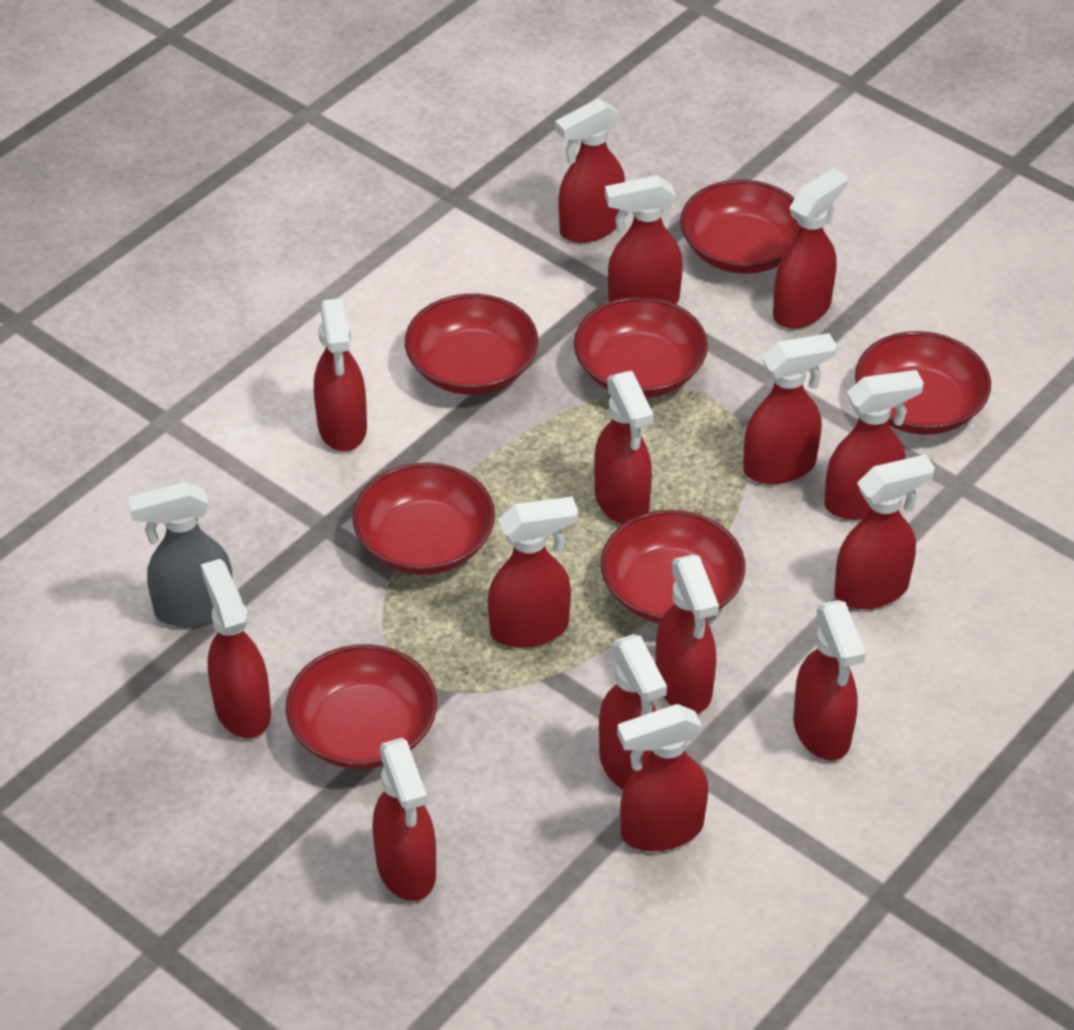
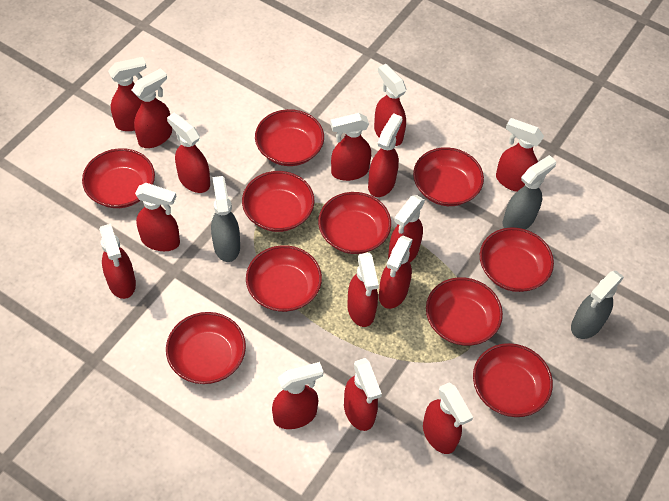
grey spray bottle: [128,482,233,627] = 1 -> [211,176,240,262] [503,155,556,229] [571,270,624,339] = 3
red bowl: [286,644,437,769] [353,462,495,575] [405,294,538,395] [574,297,708,398] [601,510,745,623] [680,180,800,274] [855,331,991,435] = 7 -> [82,148,155,208] [166,312,246,384] [242,171,314,232] [246,245,322,312] [255,109,324,166] [318,192,391,254] [413,147,484,206] [426,277,503,346] [473,343,553,417] [480,227,554,292] = 10

